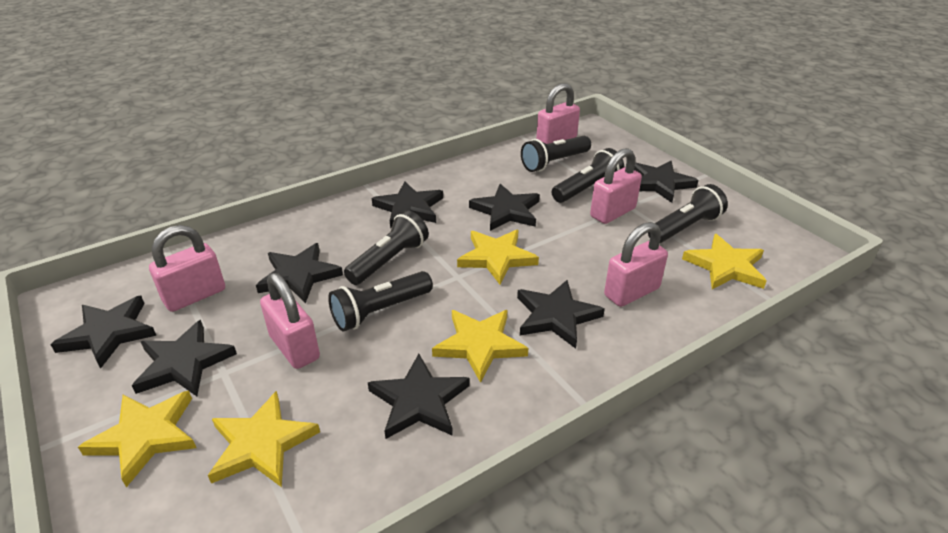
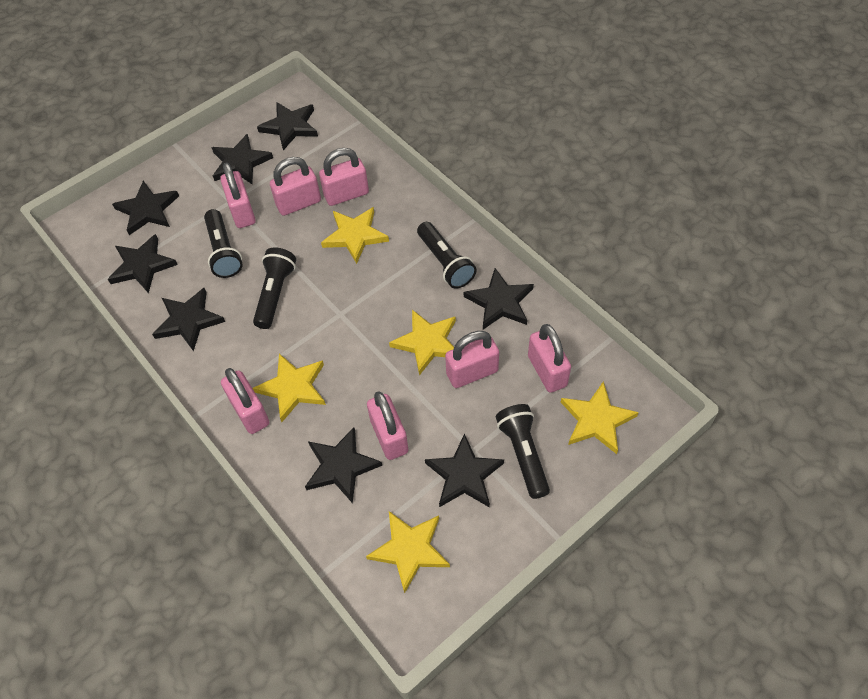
black flashlight: [328,271,433,332] [344,210,429,285] [521,136,591,172] [552,148,624,203] [648,184,728,243] = 5 -> [204,209,243,278] [253,247,296,329] [417,222,477,289] [495,404,550,499] = 4
pink padlock: [149,225,225,312] [260,273,320,369] [536,83,580,144] [590,148,642,224] [604,222,668,307] = 5 -> [220,162,256,228] [221,368,269,434] [270,157,321,216] [319,148,369,206] [367,391,409,460] [445,331,499,388] [528,324,571,393] = 7

